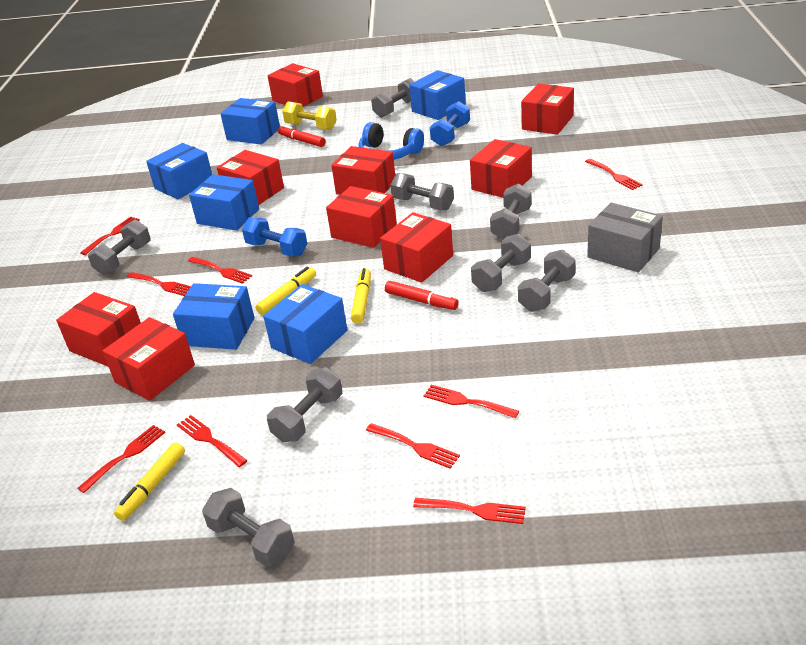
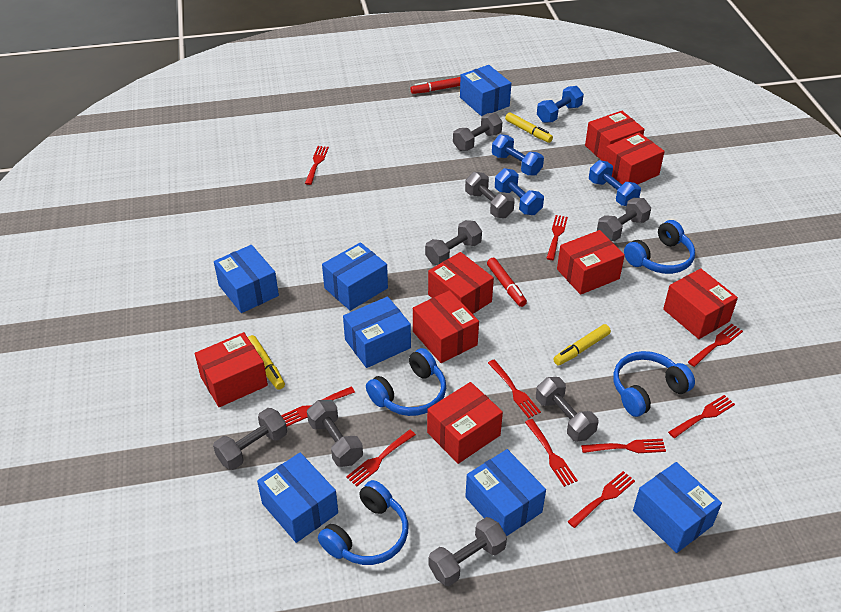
blue box: [146,143,212,199] [173,283,255,350] [189,174,259,231] [220,98,280,145] [263,284,347,364] [409,70,466,120] = 6 -> [214,245,279,313] [257,452,338,543] [322,242,388,311] [343,296,411,368] [460,65,511,116] [465,449,546,536] [633,462,722,553] = 7
blue dumbbell: [242,217,307,257] [430,101,470,147] = 2 -> [492,135,544,176] [495,168,544,215] [537,86,584,123] [589,160,641,206] = 4
blue headphones: [359,122,424,160] = 1 -> [318,480,408,565] [366,348,446,416] [613,351,695,417] [624,220,695,274] = 4
grey box: [587,203,663,272] = 1 -> none = 0
red box: [56,292,141,366] [103,317,195,401] [217,150,284,205] [268,63,323,107] [326,186,397,248] [331,146,395,195] [380,212,453,283] [470,139,532,198] [521,83,574,135] = 9 -> [195,332,268,407] [413,290,479,363] [427,382,503,464] [428,252,494,314] [557,230,625,295] [585,111,645,161] [604,132,665,185] [663,268,738,339] = 8
red fork: [77,425,165,493] [80,217,140,255] [127,272,191,296] [177,415,247,467] [188,257,252,284] [366,423,460,469] [413,498,526,524] [424,385,519,418] [585,159,643,190] = 9 -> [281,387,355,426] [305,146,329,185] [346,430,416,487] [488,360,541,418] [525,419,578,487] [546,215,568,260] [567,471,635,528] [581,439,666,453] [668,395,735,438] [688,324,743,367] = 10
yellow dumbbell: [282,101,337,130] = 1 -> none = 0

